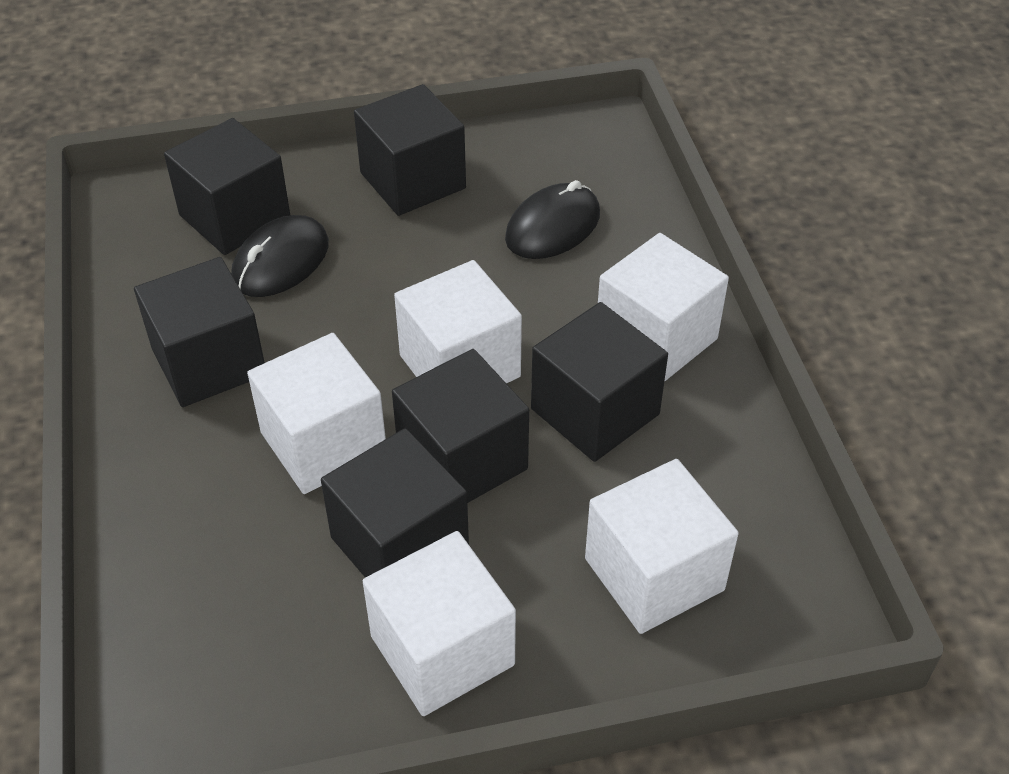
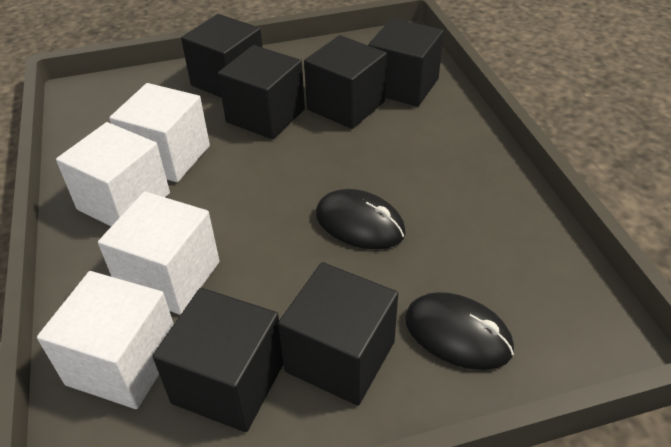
white cube: [247,333,386,494] [363,531,516,716] [394,260,522,383] [585,459,739,634] [598,233,729,382] = 5 -> [37,271,174,409] [56,122,170,226] [98,191,219,315] [109,83,210,182] = 4

